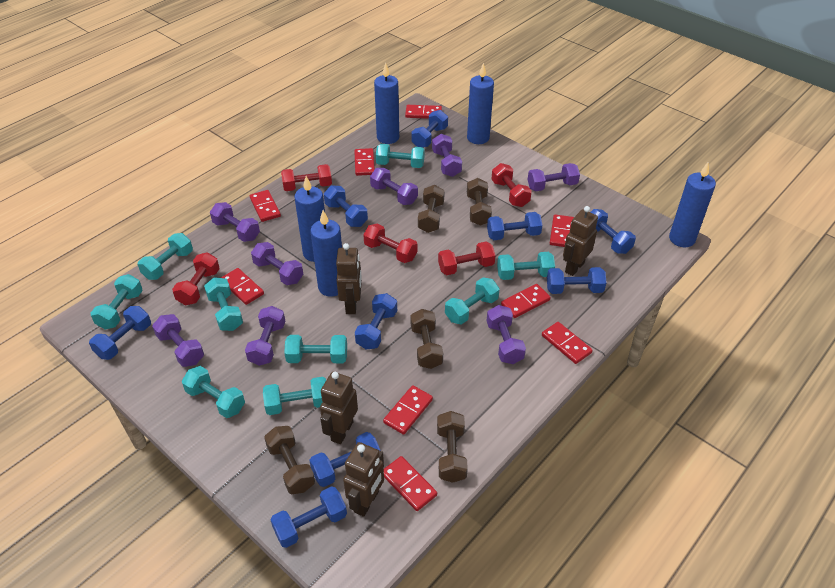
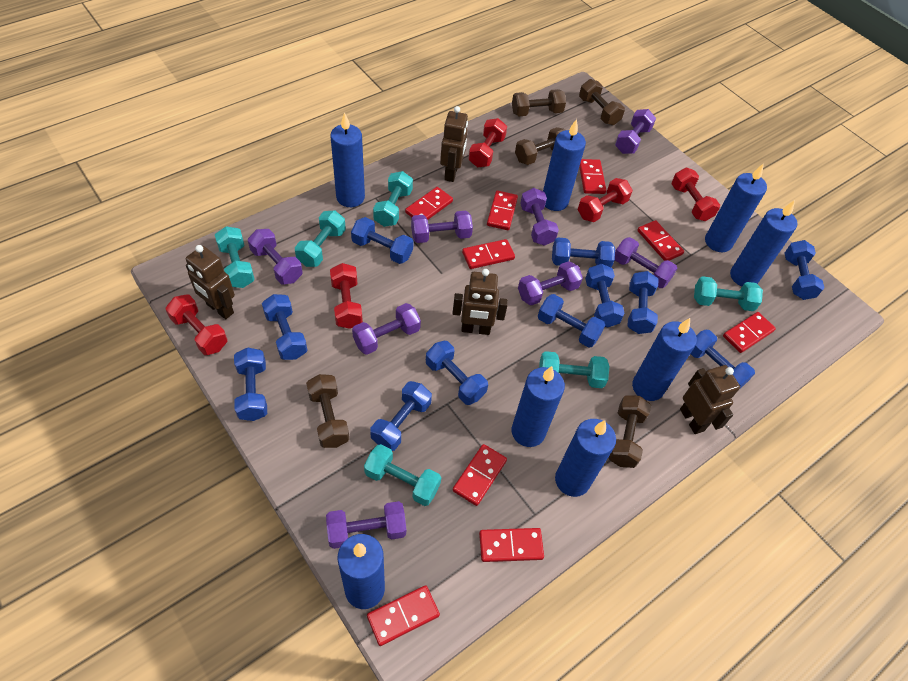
blue candle: [294,176,325,262] [310,210,342,297] [374,63,399,144] [467,63,494,144] [669,162,716,247] = 5 -> [330,113,365,207] [338,534,385,609] [511,366,565,447] [543,119,586,211] [555,419,616,497] [632,318,697,401] [705,163,767,252] [730,200,797,286] = 8
blue dumbbell: [89,306,151,360] [270,486,347,548] [309,432,381,487] [324,185,368,227] [355,293,397,349] [412,110,448,148] [487,212,542,240] [547,267,606,294] [591,209,636,254] = 9 -> [234,348,267,421] [262,294,307,360] [351,217,414,264] [370,381,432,451] [426,341,488,405] [538,294,605,348] [552,238,615,268] [585,264,625,328] [627,271,658,334] [691,330,755,389] [785,240,824,300] = 11
turquoise dumbbell: [91,274,143,329] [137,233,193,280] [182,366,245,418] [204,277,243,331] [263,377,326,415] [284,335,347,363] [376,144,425,168] [445,277,500,324] [497,252,555,280] = 9 -> [215,226,255,288] [295,211,346,267] [364,444,441,506] [373,171,413,227] [539,351,609,388] [694,276,763,311] = 6

